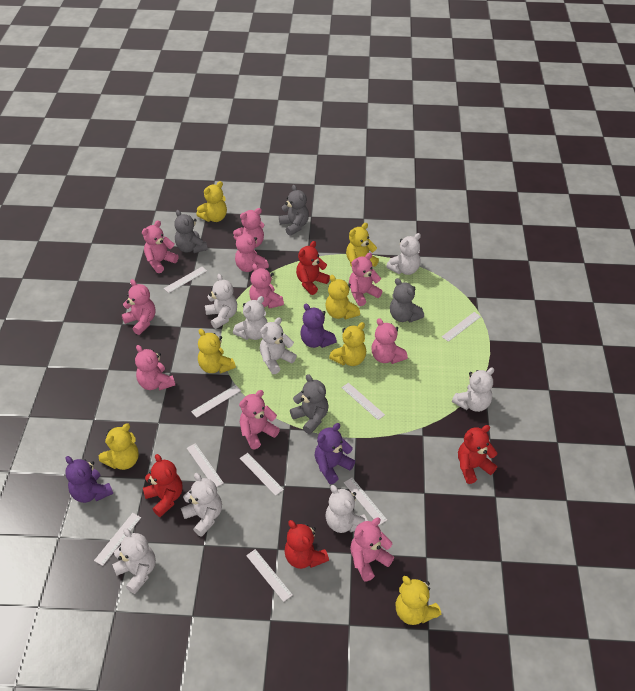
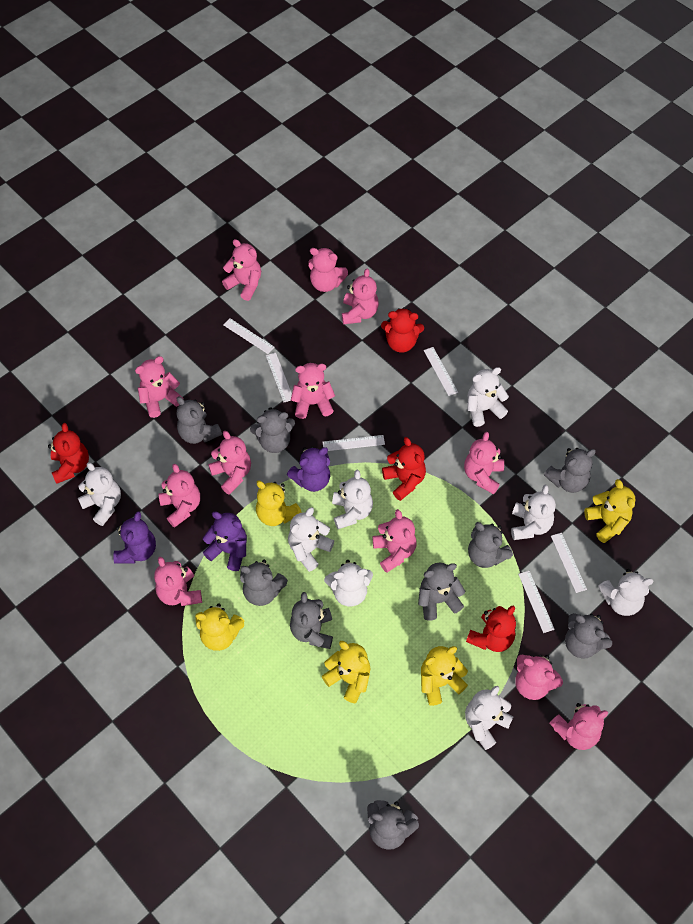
grey teddy bear: [174,210,208,253] [279,185,309,236] [290,374,328,434] [390,278,424,322] = 4 -> [177,397,222,444] [240,560,288,606] [250,407,295,453] [290,592,333,649] [367,800,419,850] [418,563,466,621] [468,522,513,568] [544,448,596,493] [565,613,612,658] = 9
pink teddy bear: [122,279,156,335] [135,345,175,390] [142,220,179,273] [233,208,264,248] [235,230,269,272] [239,390,280,450] [249,264,284,309] [349,253,383,306] [350,518,394,581] [371,318,408,364] = 10 -> [135,356,183,418] [154,556,202,606] [159,464,200,528] [208,431,251,495] [222,239,261,301] [291,363,335,419] [308,248,348,292] [342,268,379,324] [373,509,417,573] [464,432,504,494] [515,654,563,700] [550,703,608,750] = 12
white ruler: [94,513,141,566] [164,267,207,293] [187,443,224,487] [191,385,241,418] [240,453,284,496] [246,549,293,602] [341,383,385,420] [344,478,387,525] [442,312,481,342] = 9 -> [224,318,275,354] [266,353,292,402] [323,435,385,451] [424,347,458,396] [518,571,555,633] [551,533,587,593] = 6
yellow teddy bear: [99,423,139,470] [196,181,227,222] [198,329,236,373] [326,275,360,319] [329,322,366,366] [346,223,379,267] [396,576,441,625] = 7 -> [195,603,244,651] [256,481,302,526] [322,641,371,703] [421,646,468,706] [584,479,635,543] = 5

